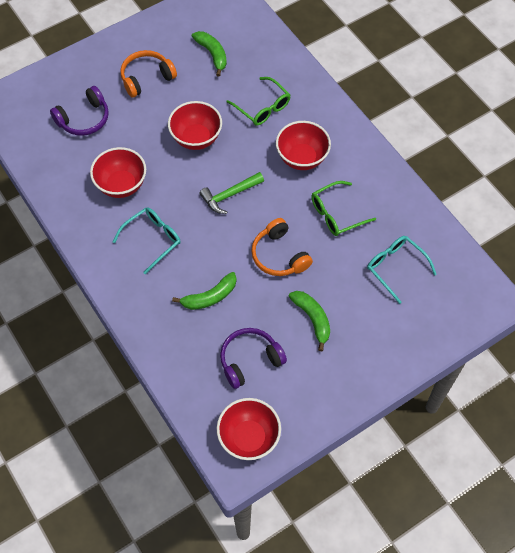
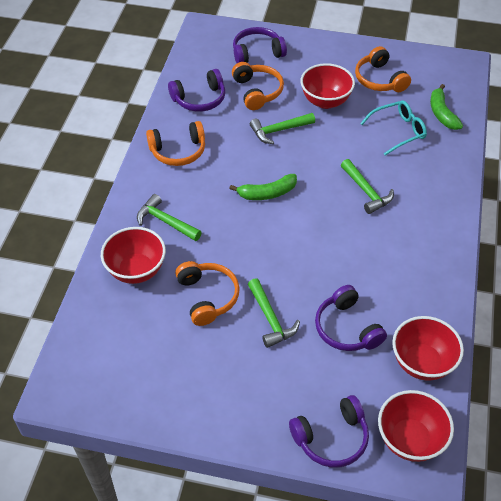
green banana: [172,272,237,310] [192,31,227,76] [288,291,330,351] = 3 -> [229,174,297,200] [430,84,463,130] = 2
green glasses: [227,77,290,126] [311,181,376,236] = 2 -> none = 0
green hammer: [199,172,264,214] = 1 -> [137,194,202,241] [248,278,300,348] [250,113,315,144] [341,159,394,214] = 4
orange headphones: [120,50,177,98] [251,218,313,276] = 2 -> [146,121,205,166] [175,261,240,326] [232,62,284,110] [355,46,411,92] = 4
purple headphones: [50,86,109,136] [220,328,287,389] = 2 -> [168,69,225,112] [233,27,287,63] [289,395,369,468] [315,285,387,351] = 4
turquoise glasses: [113,207,181,274] [367,236,437,304] = 2 -> [360,101,427,156] = 1

